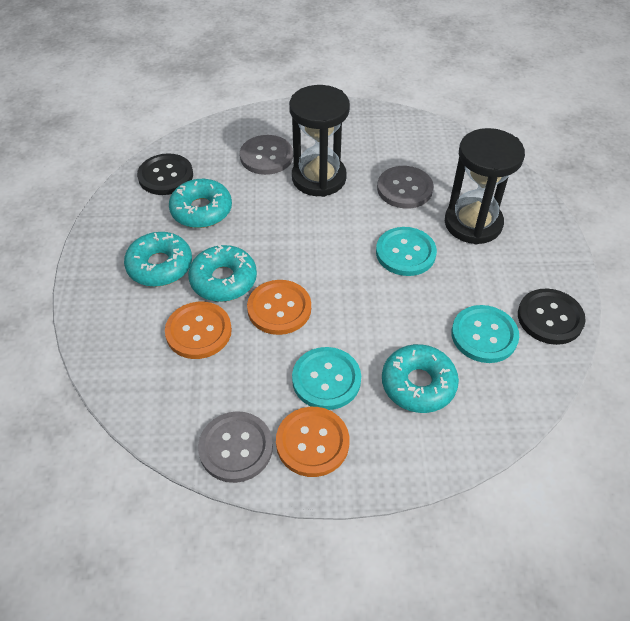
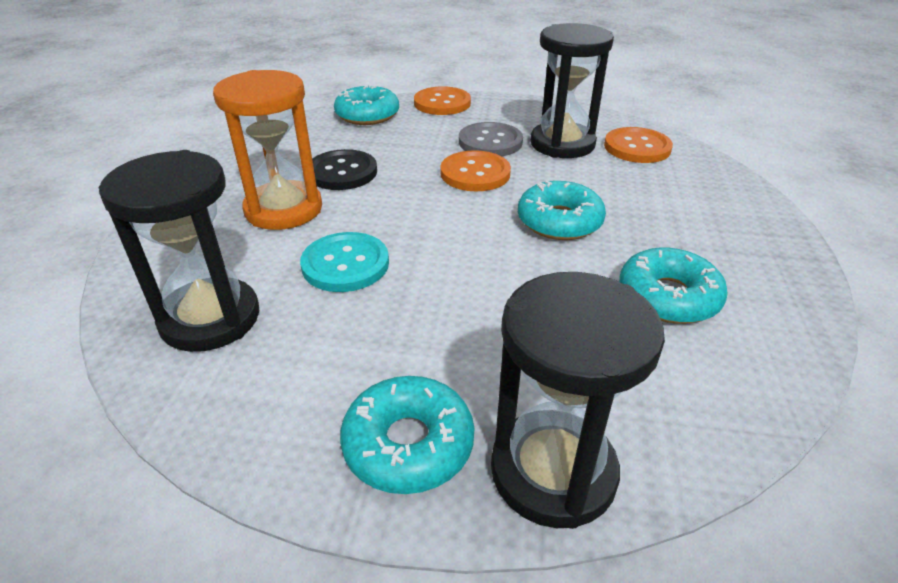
black button: [137,153,193,195] [518,288,586,345] = 2 -> [312,149,377,190] = 1
black hourglass: [289,85,350,197] [445,128,525,244] = 2 -> [99,150,259,352] [491,272,665,529] [531,23,614,158] = 3
grey button: [198,411,273,483] [240,135,293,175] [377,166,433,209] = 3 -> [459,122,523,156] = 1
orange hourglass: none = 0 -> [213,70,322,230] = 1
turquoise button: [292,347,361,410] [376,227,437,276] [451,305,519,363] = 3 -> [300,232,389,292] = 1

